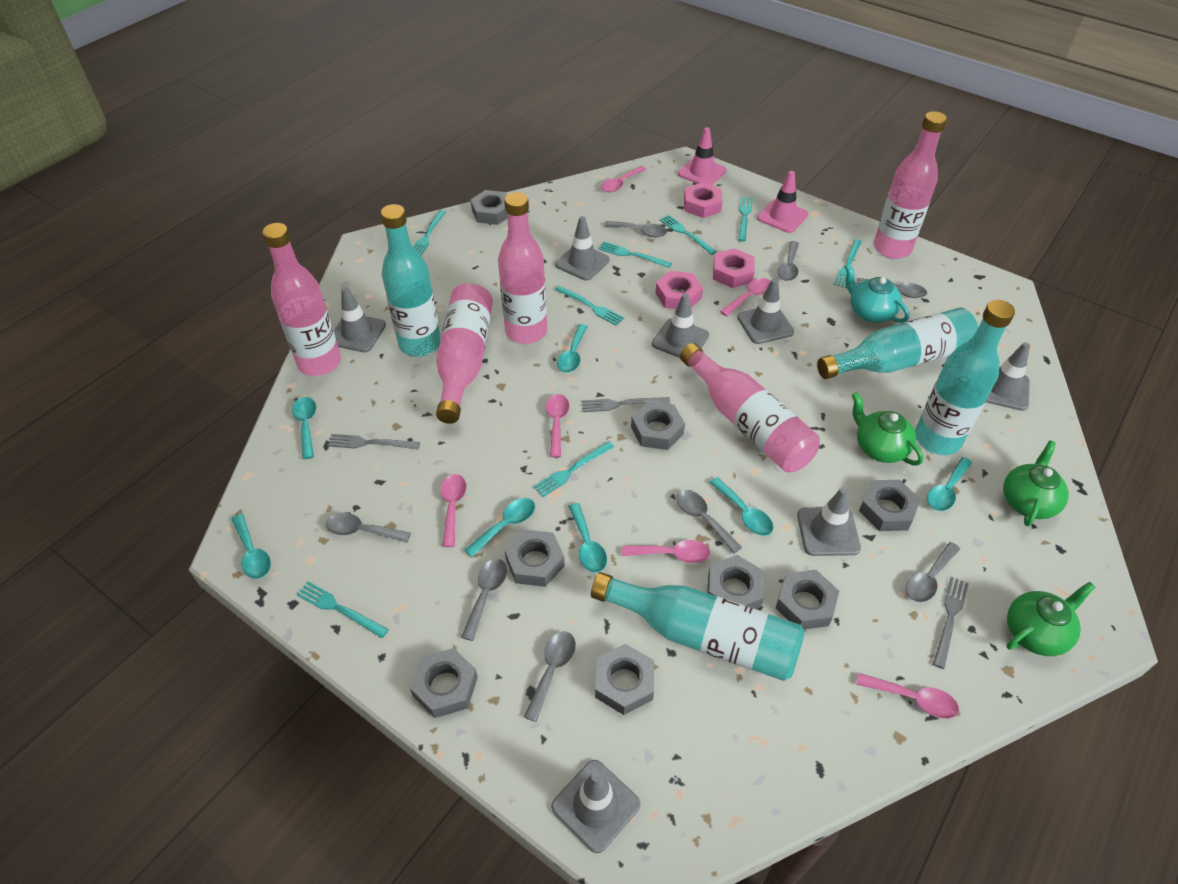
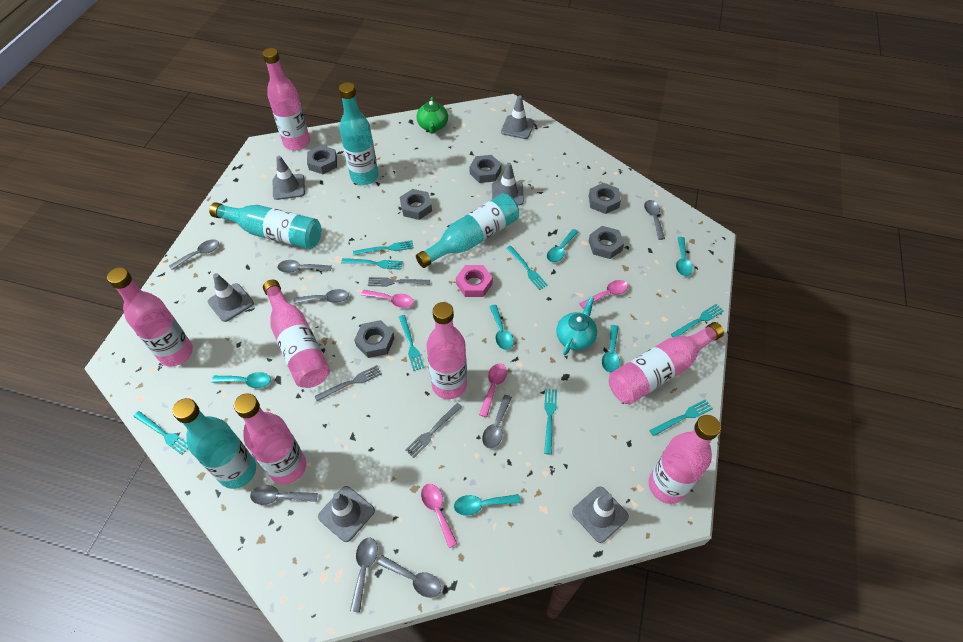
green teapot: [852,392,923,465] [1003,440,1069,526] [1006,582,1095,656] = 3 -> [417,97,448,134] = 1
grey nut: [410,648,478,718] [470,190,507,225] [504,529,565,587] [595,644,654,715] [631,401,685,450] [707,555,764,609] [776,570,839,630] [859,480,921,531] = 8 -> [307,145,337,174] [354,320,394,358] [400,189,432,220] [470,155,502,183] [589,183,621,214] [589,226,624,259] = 6
grey traffic cone: [334,287,386,352] [551,760,640,853] [555,216,610,281] [652,293,709,358] [737,278,794,344] [797,487,861,556] [986,342,1030,411] = 7 -> [208,273,254,322] [273,156,305,200] [318,486,375,542] [492,163,524,206] [501,96,535,139] [572,486,629,543] = 6
pink bottle: [262,223,341,376] [436,283,493,424] [498,192,547,344] [680,343,820,472] [874,111,947,259] = 5 -> [107,267,193,366] [234,393,306,484] [262,48,310,150] [263,280,330,388] [426,302,467,399] [609,322,724,404] [649,415,721,504] = 7
pink nut: [656,271,703,309] [684,182,723,218] [713,248,755,288] = 3 -> [456,265,493,297] = 1
pink spoon: [441,474,466,547] [546,394,569,458] [601,166,647,192] [622,540,711,563] [720,278,770,317] [856,673,959,719] = 6 -> [361,290,414,308] [421,484,457,548] [479,364,507,417] [579,280,628,309] = 4
pink traffic cone: [678,127,727,185] [757,171,808,233] = 2 -> none = 0
turquoise spoon: [232,514,271,579] [292,397,316,459] [465,498,535,557] [557,324,588,373] [568,503,607,573] [709,477,773,536] [927,457,972,511] = 7 -> [212,372,271,388] [454,494,520,516] [489,305,514,350] [547,229,578,262] [602,325,620,373] [676,237,693,276] = 6

